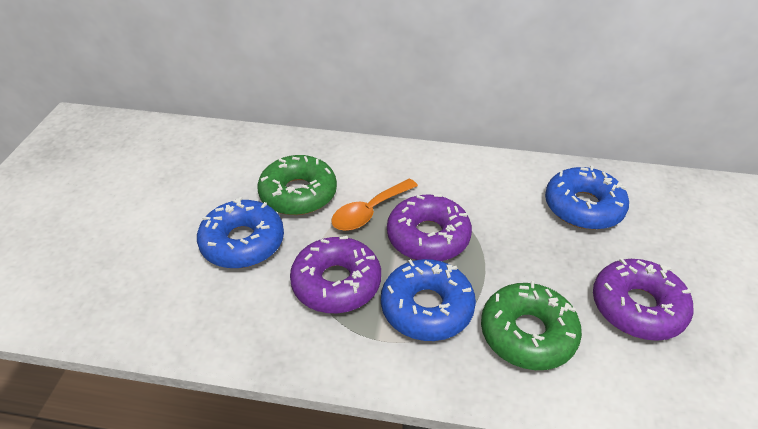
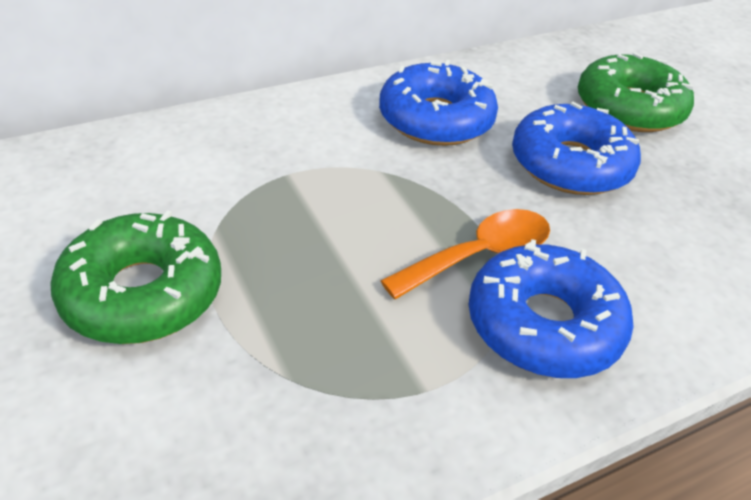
purple donut: [290,236,381,313] [387,194,472,261] [593,258,694,341] = 3 -> none = 0

